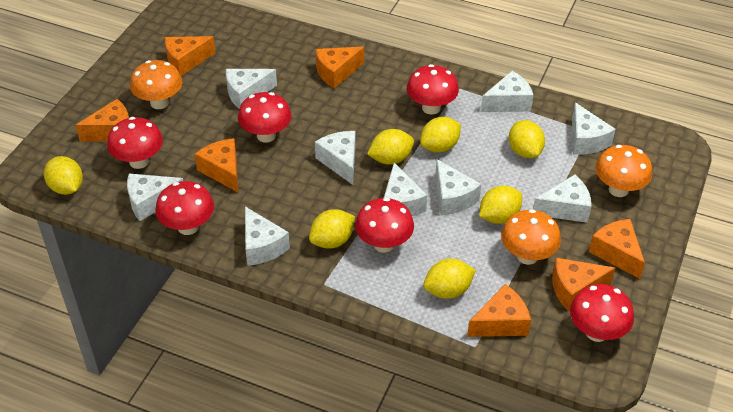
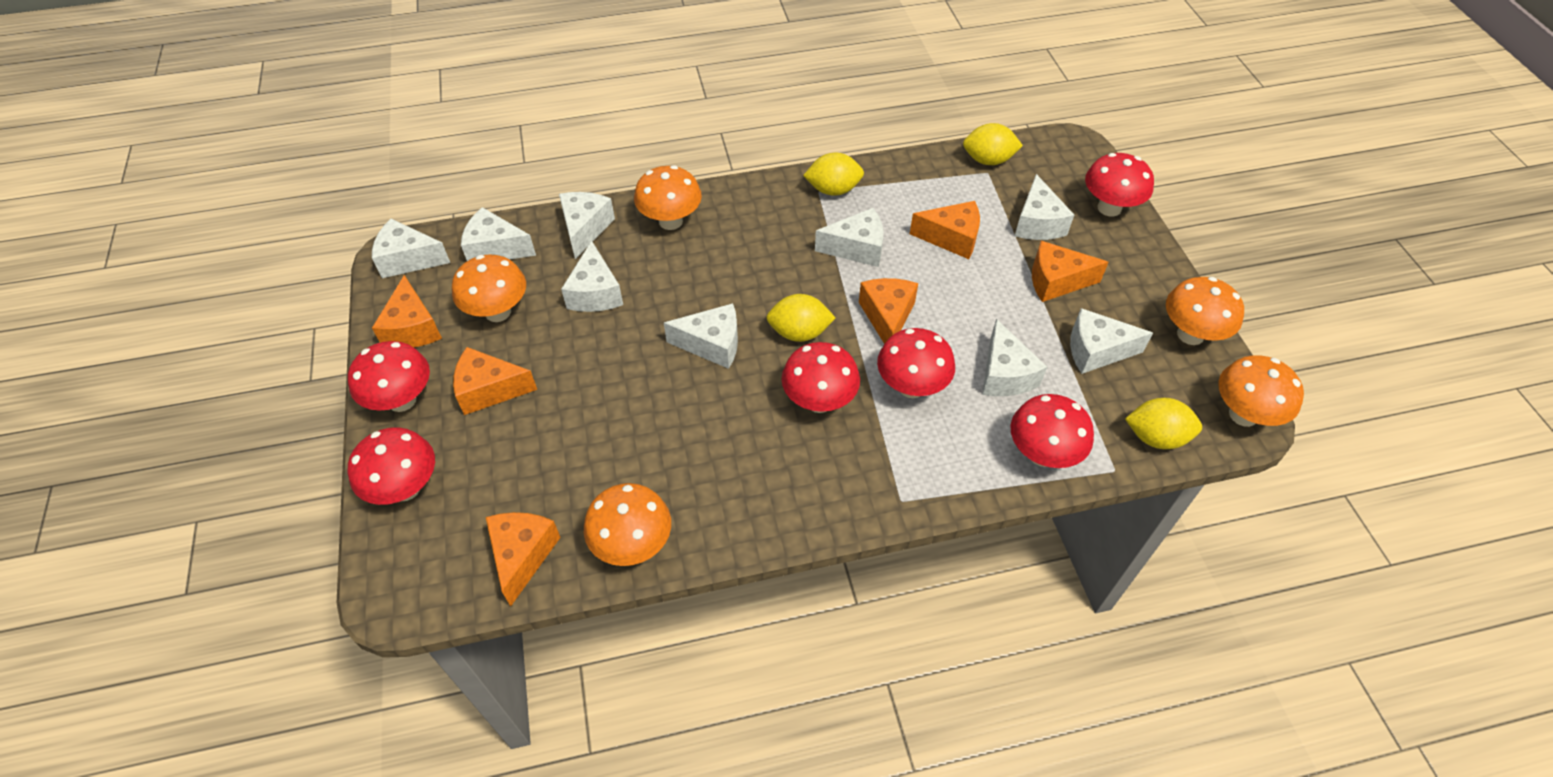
orange cheese: [76,99,129,142] [165,36,216,76] [195,138,238,192] [315,47,364,88] [467,284,531,337] [552,258,615,311] [589,219,645,279] = 7 -> [372,275,442,347] [453,347,537,415] [486,512,561,607] [859,278,918,344] [910,201,980,259] [1032,241,1109,302] = 6
orange mushroom: [130,60,182,109] [501,209,561,265] [595,145,653,197] = 3 -> [452,254,526,322] [584,483,671,566] [634,165,702,230] [1166,277,1244,345] [1218,355,1304,427] = 5
yellow lemon: [44,156,83,195] [309,209,355,249] [367,129,414,165] [420,117,461,153] [423,259,476,299] [479,186,522,224] [509,120,545,158] = 7 -> [766,294,835,342] [803,153,864,196] [963,123,1023,165] [1125,398,1202,449] = 4

